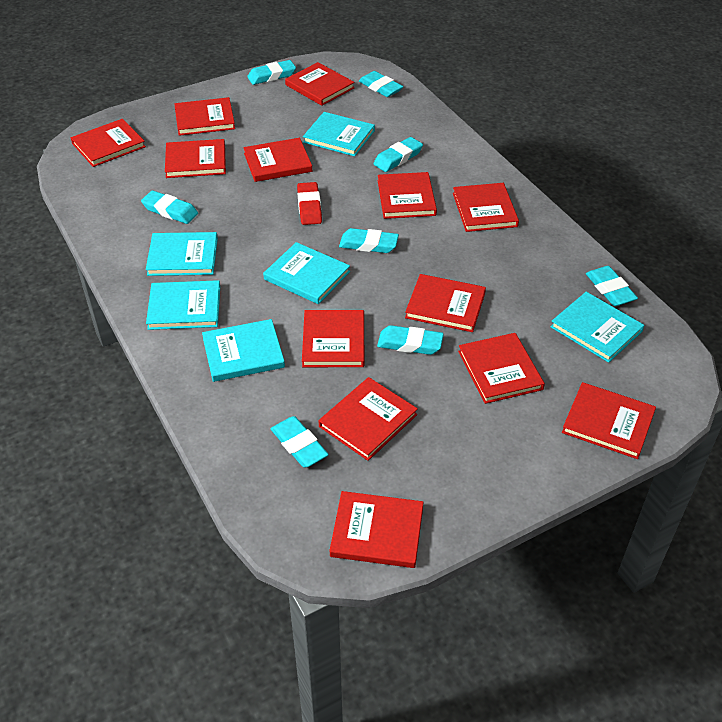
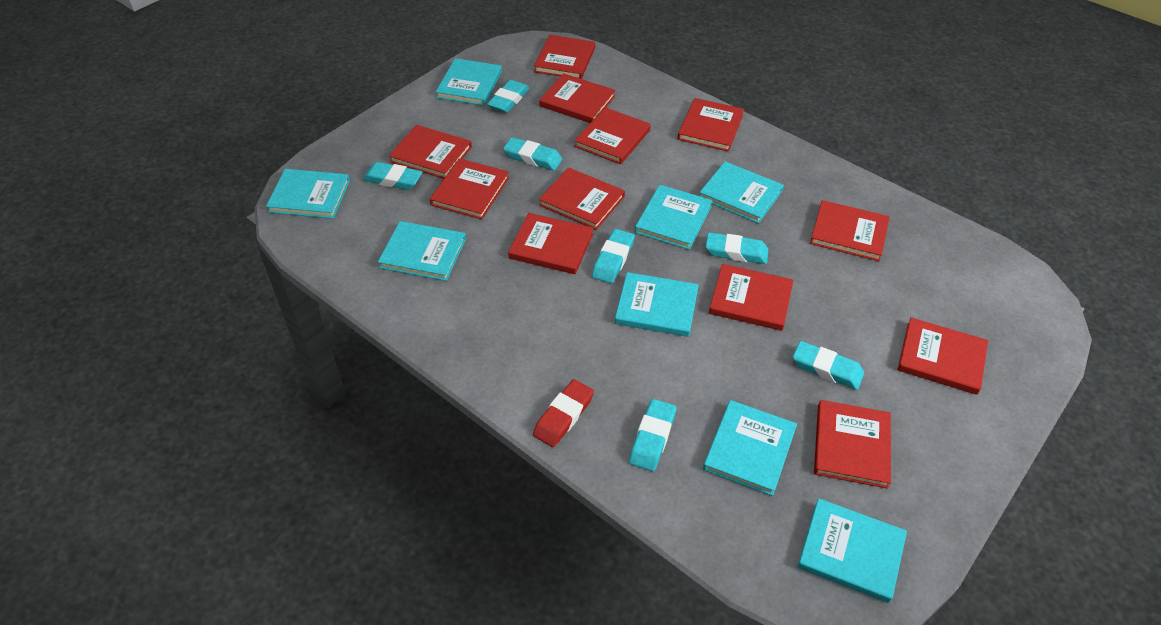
red book: [71,119,146,167] [165,139,226,178] [174,97,235,136] [243,138,312,182] [285,62,355,106] [302,310,364,367] [319,377,418,461] [330,491,424,568] [378,172,437,219] [405,274,486,332] [453,183,519,232] [458,333,545,404] [562,382,656,459] = 13 -> [389,125,472,179] [430,158,509,220] [508,213,594,274] [534,35,595,79] [539,73,616,123] [539,168,625,230] [574,107,651,165] [678,98,744,152] [709,264,794,331] [810,200,890,261] [814,400,891,489] [897,318,988,395] = 12
turquoise book: [146,232,218,276] [146,280,220,330] [202,319,285,382] [263,242,350,304] [303,112,375,156] [550,292,644,363] = 6 -> [266,169,350,219] [378,221,466,281] [436,58,502,106] [615,272,699,337] [635,185,713,250] [700,162,784,223] [703,400,797,496] [797,498,907,603] = 8
turquoise eraser: [141,190,198,224] [247,60,296,85] [271,416,329,468] [339,228,399,253] [359,71,403,97] [373,137,423,172] [377,325,444,355] [586,266,638,306] = 8 -> [363,162,422,190] [487,80,530,113] [503,137,562,171] [592,229,635,283] [629,399,676,471] [706,232,768,264] [793,341,864,390] = 7

